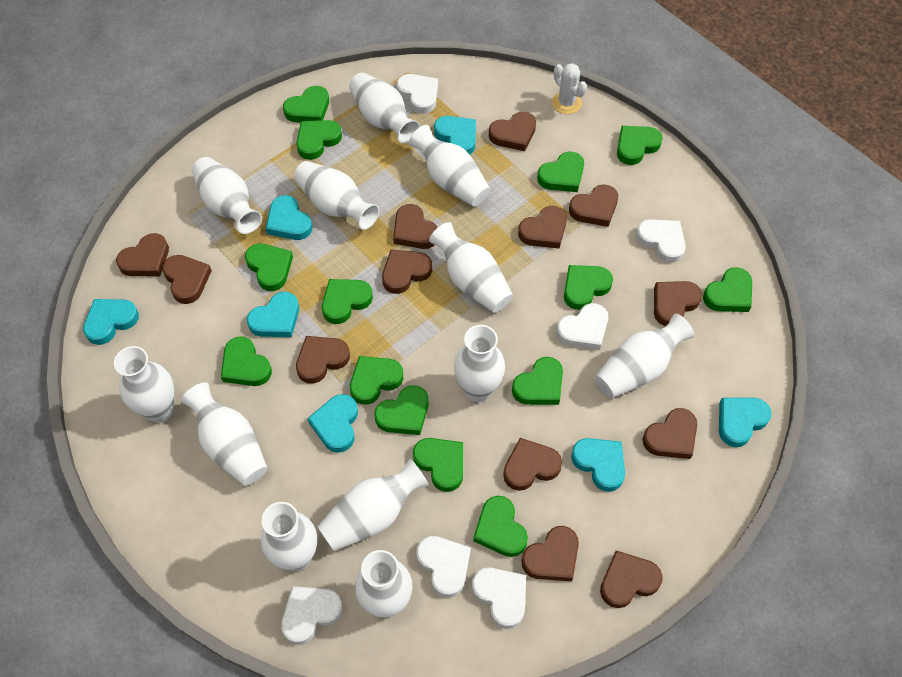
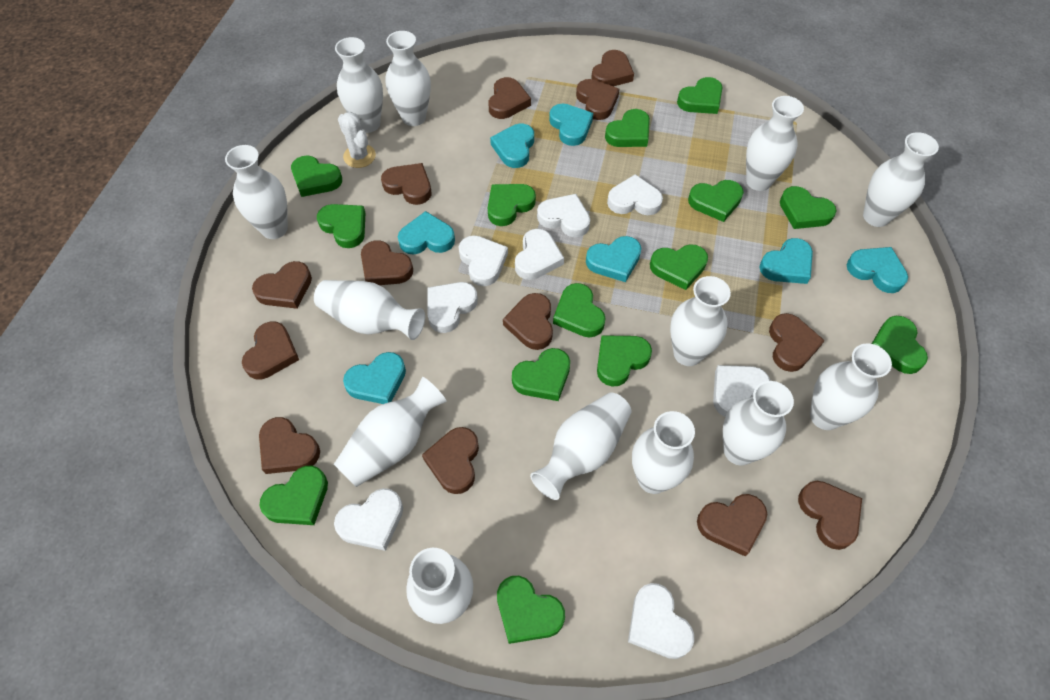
white heart: [281,586,343,645] [397,74,438,114] [416,536,471,598] [472,568,526,629] [556,303,608,350] [636,219,686,263] = 6 -> [334,488,403,551] [427,282,478,333] [459,235,508,286] [515,229,564,280] [537,194,590,237] [607,174,663,215] [628,583,694,659] [713,365,770,417] = 8
white vase: [114,346,174,423] [181,382,268,486] [192,157,262,234] [261,502,317,571] [294,161,379,230] [317,459,429,551] [349,73,420,144] [355,550,413,618] [409,125,490,207] [429,222,513,313] [454,325,505,402] [595,313,694,398] = 12 -> [225,145,288,239] [314,280,425,340] [334,377,447,487] [335,37,383,133] [386,31,431,126] [406,548,473,624] [530,392,631,500] [632,411,695,494] [670,276,731,366] [723,381,794,466] [746,96,804,191] [810,343,892,430] [863,132,939,227] = 13

